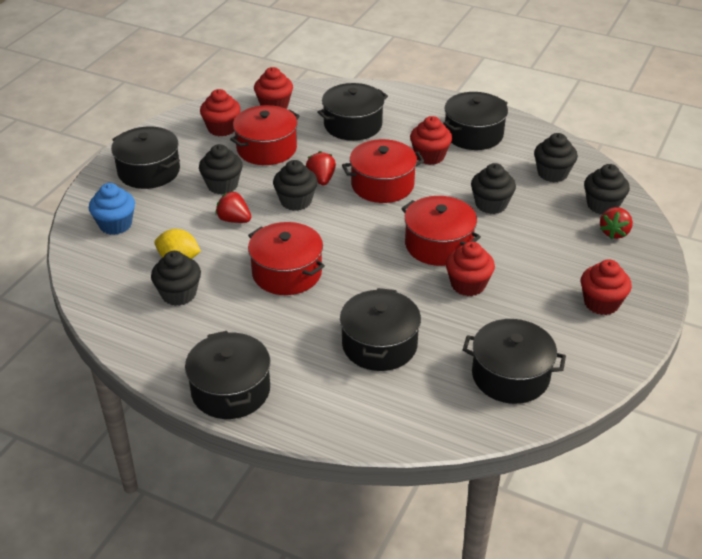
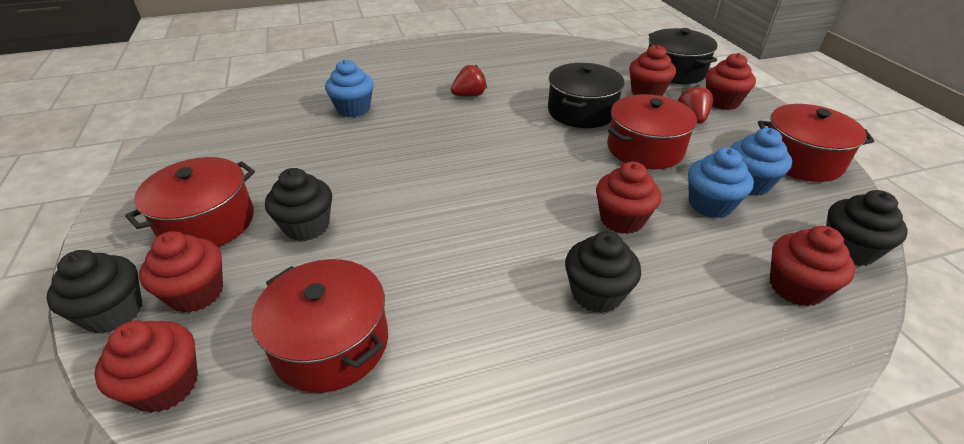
black cupcake: [151,251,201,306] [199,144,243,194] [273,160,318,211] [471,163,516,214] [534,133,578,182] [584,164,630,214] = 6 -> [46,250,142,334] [265,168,332,241] [565,232,641,313] [826,190,908,267] = 4
black pot: [111,126,180,189] [185,331,270,419] [318,83,388,141] [340,288,421,371] [443,92,508,150] [463,319,566,404] = 6 -> [548,63,625,128] [648,28,717,84] = 2
blue cupcake: [89,183,135,235] = 1 -> [325,59,374,117] [688,148,754,218] [730,128,792,196] = 3
red cupcake: [200,89,241,136] [254,67,293,109] [410,116,452,165] [446,241,495,296] [581,259,632,315] = 5 -> [94,320,198,413] [139,231,223,313] [596,162,661,234] [629,44,676,96] [706,53,756,110] [770,226,855,307] = 6
red strawberry: [215,191,251,223] [306,151,336,185] [600,207,633,239] = 3 -> [451,64,487,96] [678,85,713,124] = 2
yellow lemon: [154,229,201,259] = 1 -> none = 0

